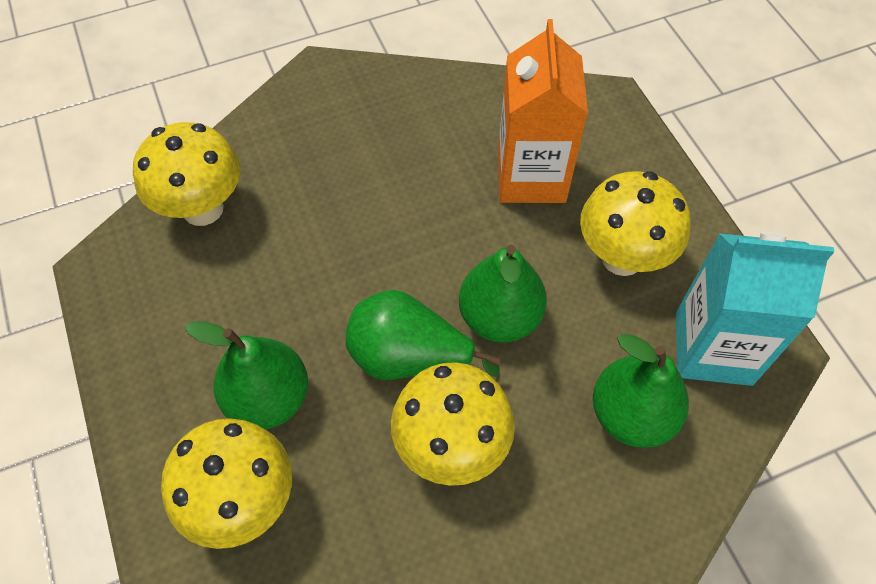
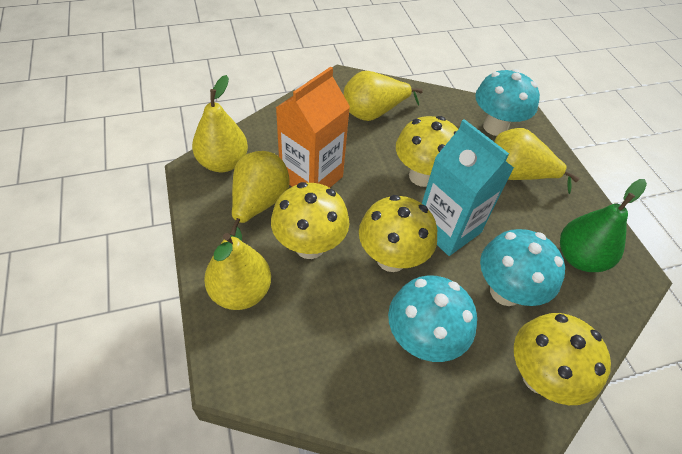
green pear: [185,321,308,429] [346,290,500,380] [459,245,547,343] [593,334,689,448] = 4 -> [560,179,647,272] = 1
turquoise mushroom: none = 0 -> [388,275,477,362] [475,69,540,136] [480,229,565,306] = 3
yellow pear: none = 0 -> [192,75,248,172] [204,233,271,310] [229,151,290,241] [344,71,423,121] [494,128,579,194] = 5

